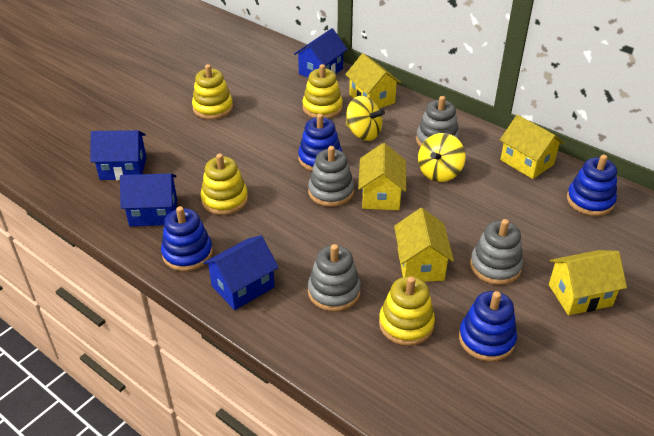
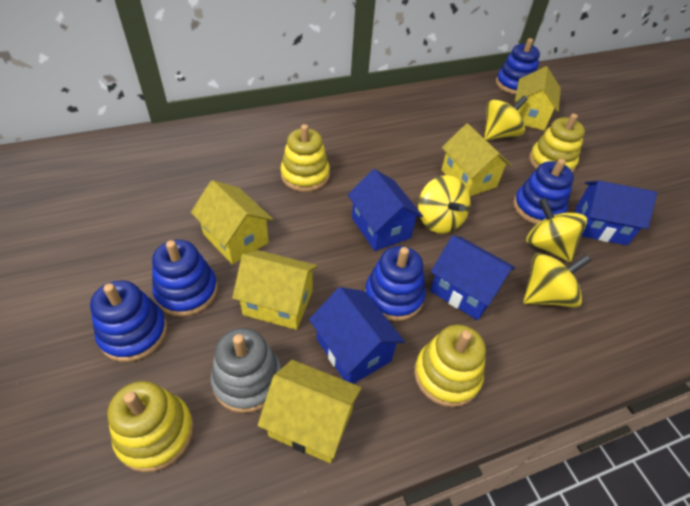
blue stacking toy: [161,206,213,271] [298,114,342,171] [459,291,517,362] [567,154,617,216] = 4 -> [90,280,167,362] [152,240,218,317] [365,246,426,321] [496,38,540,95] [513,159,574,224] = 5
grey stacking toy: [308,146,354,207] [308,244,361,312] [416,96,460,147] [470,219,523,285] = 4 -> [211,328,281,413] = 1
yellow spinning top: [346,96,385,141] [418,133,466,182] = 2 -> [418,175,470,234] [484,95,528,140] [523,253,591,307] [526,198,587,262] = 4

